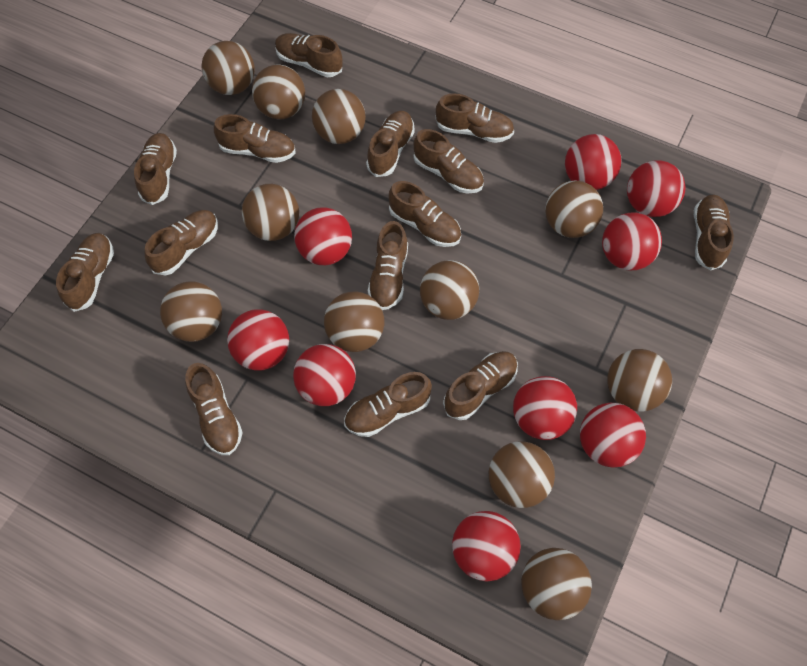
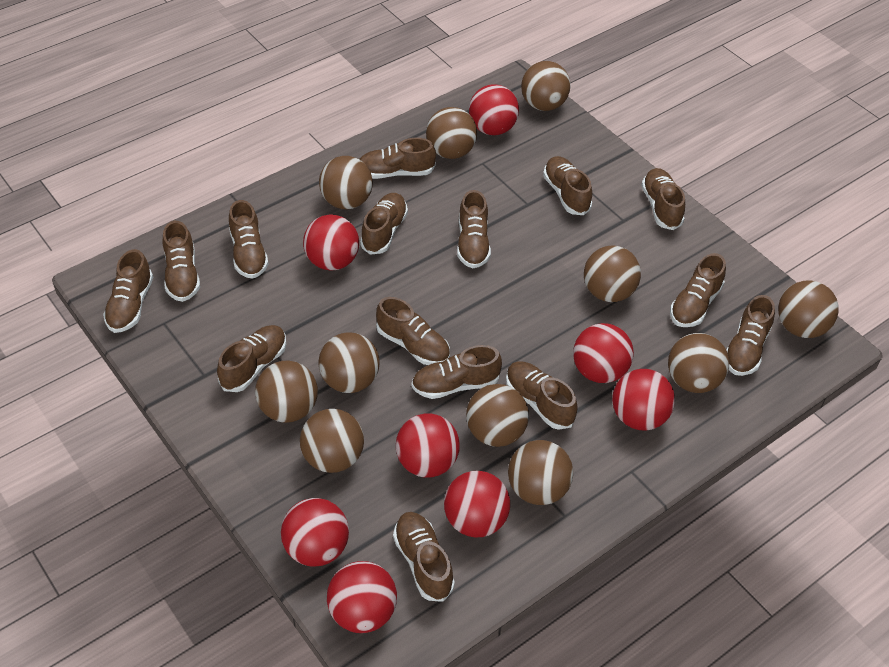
brown shoe: [56,233,114,312] [134,133,177,205] [145,210,218,275] [186,363,243,455] [214,114,296,163] [275,33,343,77] [344,372,432,437] [366,111,415,177] [368,221,408,310] [389,181,461,247] [414,129,484,193] [435,93,514,143] [443,351,518,420] [694,194,734,271] = 14 -> [103,249,153,333] [163,221,200,302] [217,325,286,392] [229,200,269,279] [359,138,436,179] [360,193,408,255] [376,297,450,365] [393,512,455,602] [411,345,502,399] [457,190,491,268] [506,361,578,430] [543,156,592,215] [641,168,685,230] [670,253,726,327] [727,295,775,376] = 15
red ball: [227,309,289,370] [293,344,356,406] [294,207,352,265] [452,511,521,581] [513,376,577,440] [565,134,621,190] [580,403,646,468] [602,213,662,270] [627,160,685,217] = 9 -> [281,498,349,567] [303,214,359,271] [327,561,397,633] [396,413,460,478] [444,471,510,537] [469,84,519,135] [573,323,634,383] [612,369,675,431] = 8

